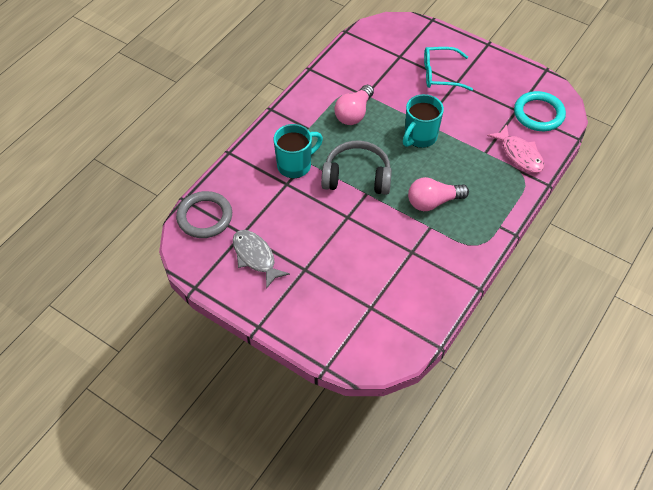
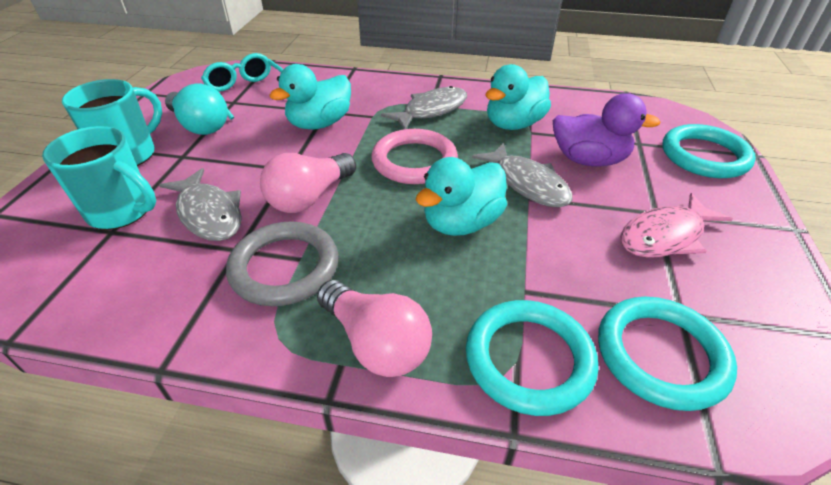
grey fish: [233,230,290,289] = 1 -> [159,168,242,241] [381,86,467,129] [472,142,573,208] = 3
grey headphones: [321,141,392,195] = 1 -> none = 0
pink ring: none = 0 -> [371,129,458,184] = 1
purple duck: none = 0 -> [553,93,660,166] = 1
turquoise duck: none = 0 -> [269,64,351,130] [416,157,507,236] [485,64,551,130] = 3
turquoise light bulb: none = 0 -> [165,84,228,135] = 1
turquoise ring: [514,91,566,131] = 1 -> [466,300,599,416] [598,297,737,411] [662,124,756,178] = 3

